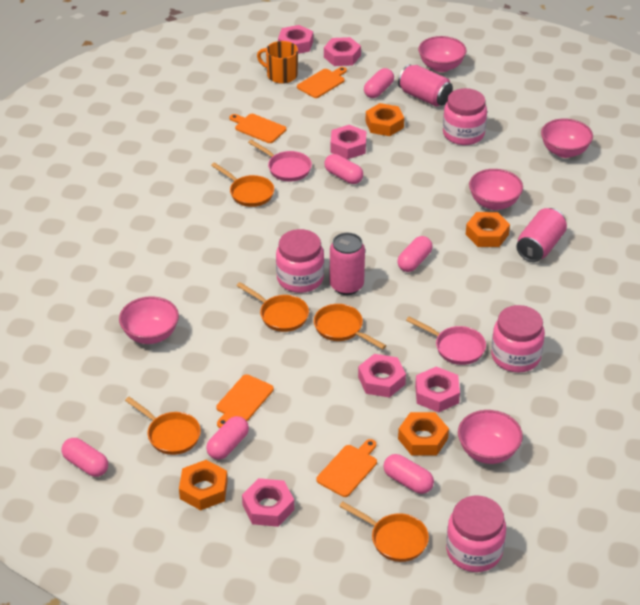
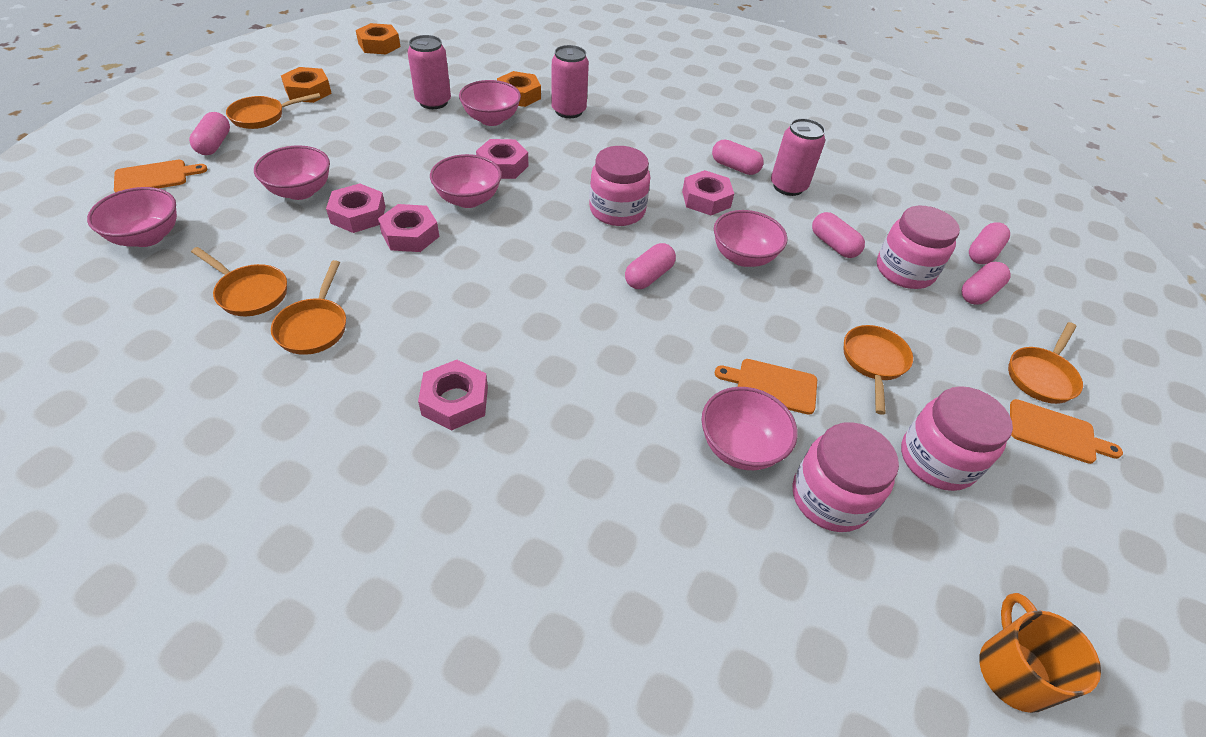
orange cutting board: [216,374,274,428] [230,114,286,143] [297,67,347,98] [316,439,377,497] = 4 -> [114,160,208,193] [715,359,817,415] [1010,399,1123,464] = 3
orange nut: [179,460,228,510] [365,103,404,136] [398,412,449,456] [466,212,510,247] = 4 -> [281,67,332,103] [356,23,400,54] [497,71,541,107] = 3
pink bowl: [119,296,179,344] [418,36,467,72] [458,410,523,464] [469,169,523,210] [541,119,593,158] = 5 -> [87,187,177,247] [254,145,330,200] [430,154,502,208] [459,80,521,126] [702,387,798,470] [714,210,788,267] = 6
pink nut: [242,478,294,527] [278,25,313,54] [324,37,361,66] [330,125,366,159] [358,354,406,398] [415,366,460,412] = 6 -> [326,183,386,233] [378,204,439,252] [418,360,488,431] [476,139,528,179] [682,170,734,215] = 5
pink pan: [248,139,312,181] [406,317,486,365] = 2 -> none = 0

